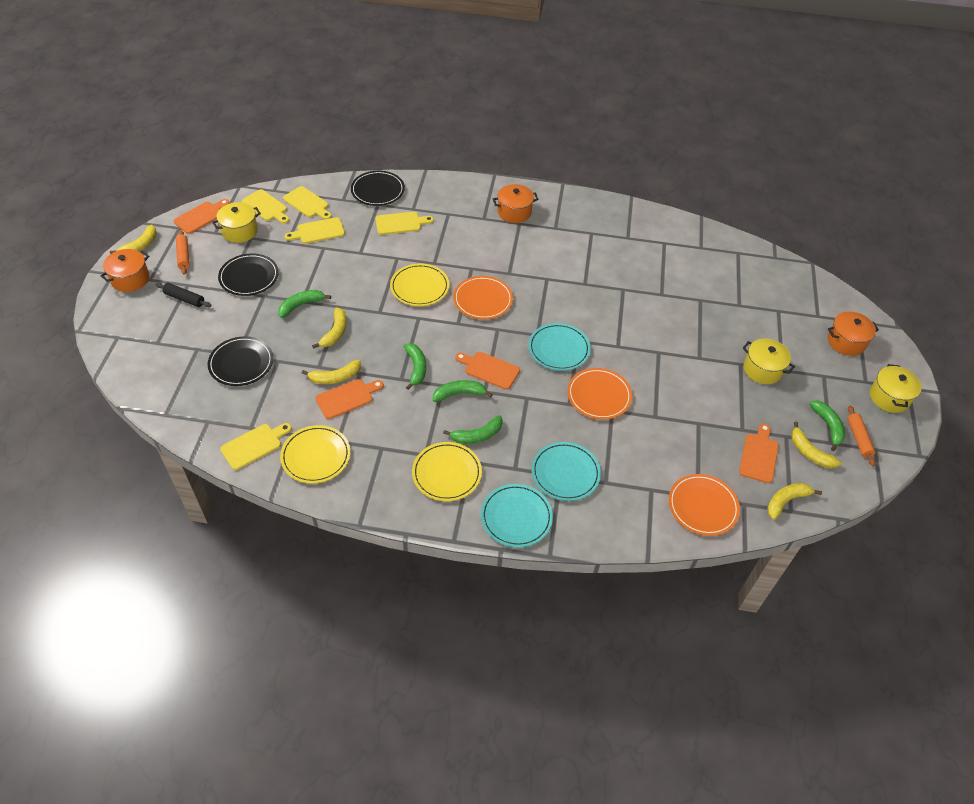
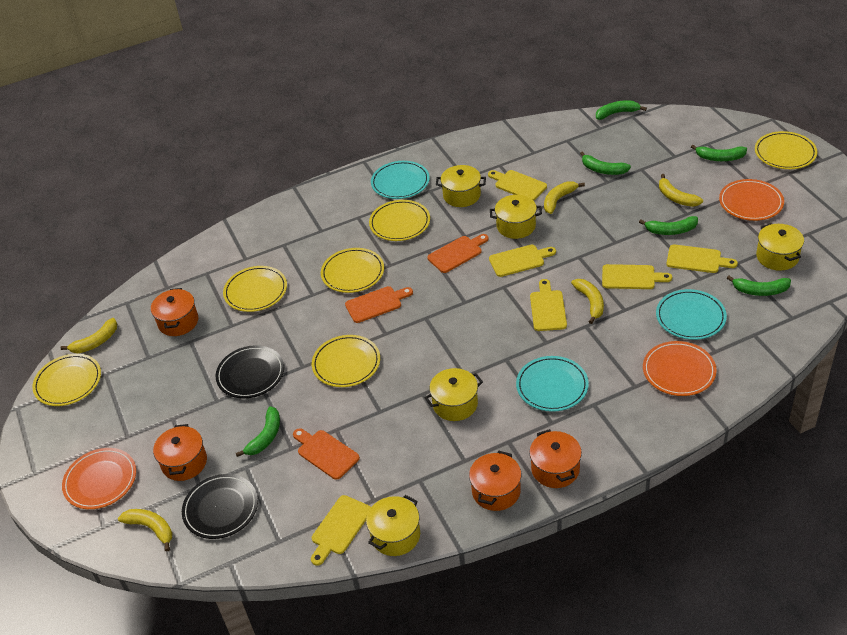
black plate: [208,336,273,386] [218,253,279,296] [351,171,405,206] = 3 -> [182,474,258,539] [216,345,284,398] = 2
black rolling pin: [156,283,212,307] = 1 -> none = 0
green banana: [278,290,331,318] [404,343,426,390] [433,380,493,402] [443,415,503,444] [809,401,845,451] = 5 -> [236,406,280,457] [580,151,631,175] [596,100,647,120] [639,216,698,235] [691,145,747,161] [727,276,791,296] = 6
orange cutting board: [174,199,230,234] [315,379,384,419] [455,352,520,390] [739,423,779,483] = 4 -> [293,428,360,480] [345,286,413,323] [427,234,489,273] = 3
orange pot: [100,249,149,292] [493,184,539,223] [828,311,879,356] = 3 -> [151,288,198,336] [153,424,207,481] [469,451,521,511] [529,429,582,488] = 4
orange rolling pin: [176,230,190,275] [847,406,875,466] = 2 -> none = 0
yellow cutting board: [220,423,292,470] [242,189,289,224] [283,186,332,219] [284,217,345,244] [375,212,434,235] = 5 -> [311,495,371,566] [488,170,547,201] [489,245,556,277] [530,279,567,331] [602,264,672,289] [666,244,738,273] = 6
yellow plate: [280,425,350,484] [390,263,449,306] [412,442,482,501] = 3 -> [32,354,101,406] [223,266,287,312] [312,335,380,387] [321,248,384,293] [369,200,430,241] [755,131,817,169] = 6
yellow pot: [212,202,261,243] [742,339,795,384] [870,364,922,413] = 3 -> [366,495,420,556] [425,368,483,421] [436,165,486,207] [490,195,542,239] [756,223,804,271] = 5

